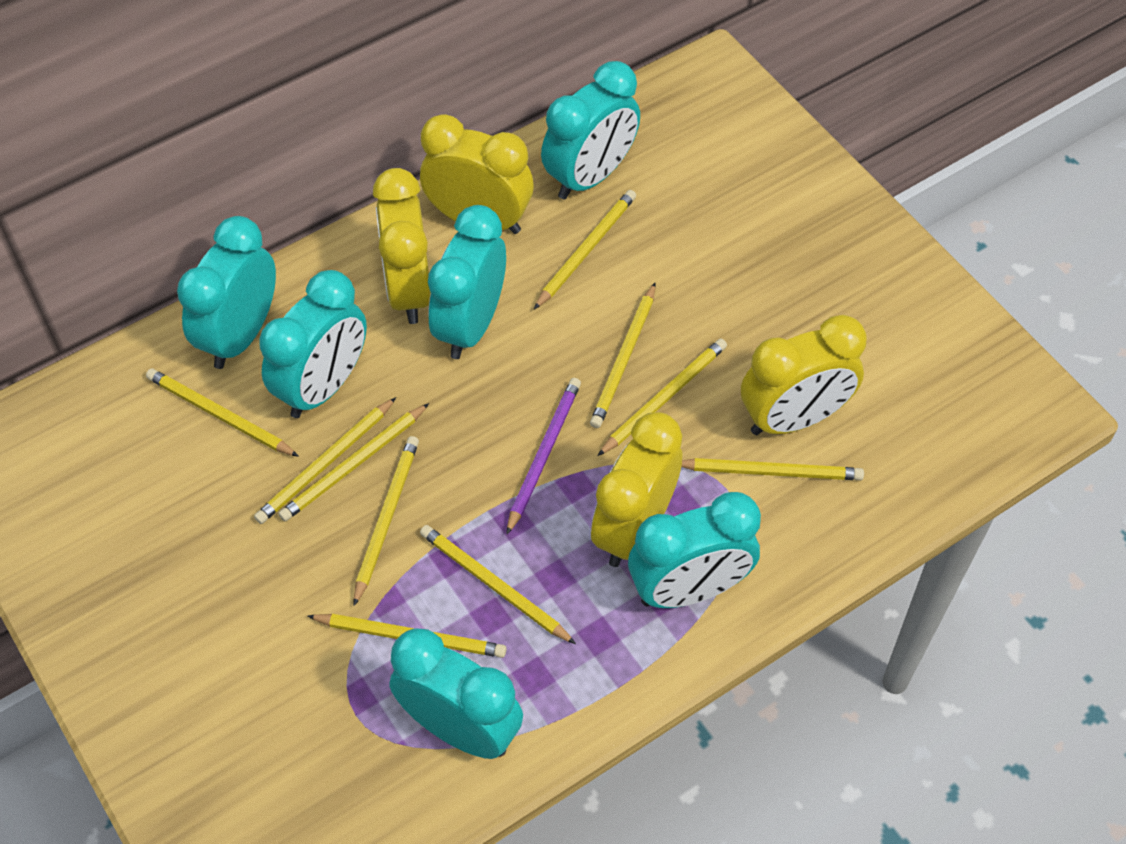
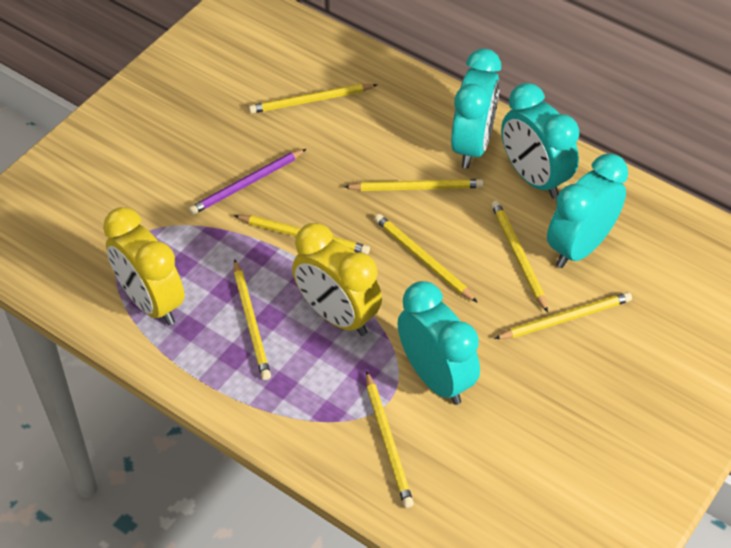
turquoise clock: [177,216,276,369] [259,270,367,418] [389,628,523,759] [428,205,506,359] [541,61,640,200] [628,492,761,608] = 6 -> [398,281,480,405] [451,48,501,168] [501,83,579,199] [547,154,628,268] = 4
yellow clock: [373,168,431,324] [420,114,534,234] [591,412,682,567] [741,315,867,435] = 4 -> [103,207,185,325] [292,223,382,336] = 2
yellow pencil: [146,368,299,457] [254,397,396,524] [278,403,429,521] [307,614,507,658] [354,436,419,606] [420,525,576,644] [534,190,636,309] [590,283,655,428] [598,339,727,456] [681,458,864,480] = 10 -> [234,215,370,254] [234,259,271,380] [249,84,377,113] [344,179,483,191] [366,371,414,508] [374,214,478,303] [491,200,548,313] [494,292,632,339] = 8

